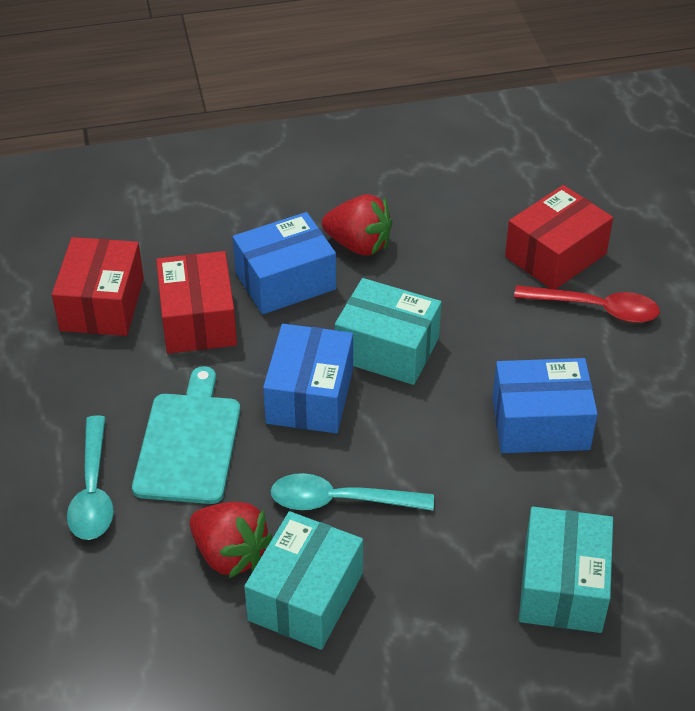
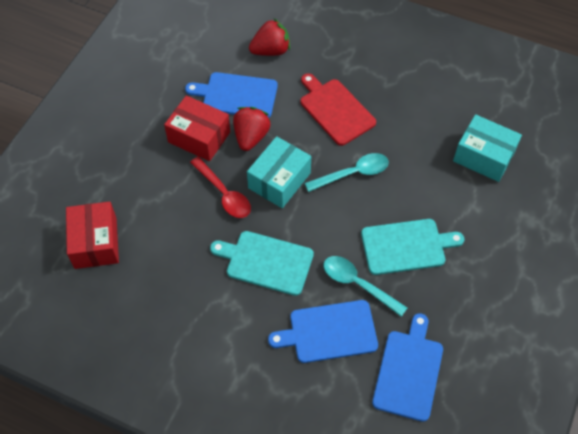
blue box: [233,212,336,314] [263,324,353,433] [492,358,598,453] = 3 -> none = 0
blue cutting board: none = 0 -> [185,72,278,118] [268,300,378,363] [372,313,443,422] = 3
red box: [52,237,144,336] [156,251,237,354] [505,185,613,289] = 3 -> [66,201,119,269] [164,95,230,161] = 2
red cutting board: none = 0 -> [300,73,376,146] = 1
turquoise box: [244,511,363,650] [335,278,441,385] [519,507,613,633] = 3 -> [247,136,311,208] [453,114,522,182] = 2
turquoise cutting board: [132,366,240,504] = 1 -> [210,231,314,296] [361,219,464,275] = 2

